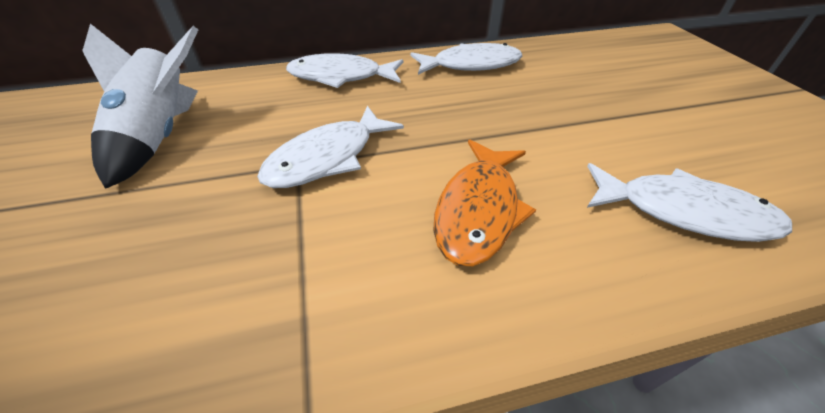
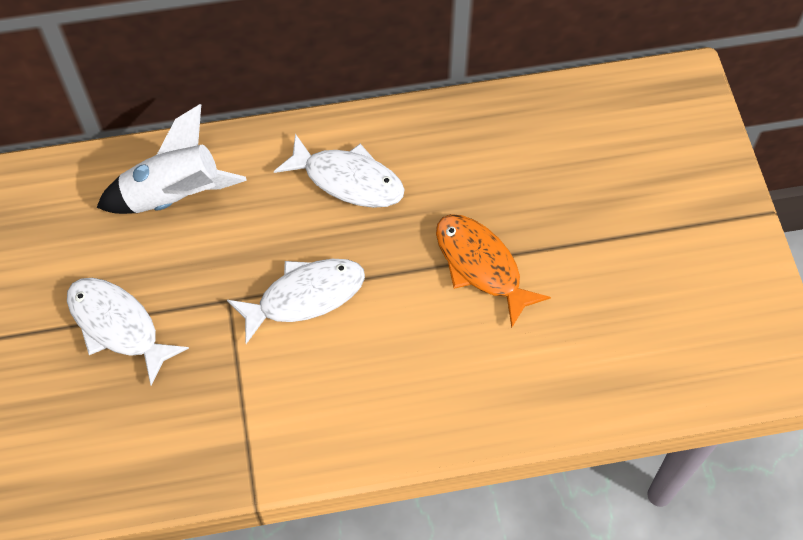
white fish: [257,106,404,188] [286,53,403,88] [411,43,522,75] [587,163,792,242] = 4 -> [67,278,189,386] [227,259,365,344] [274,133,405,208] = 3

